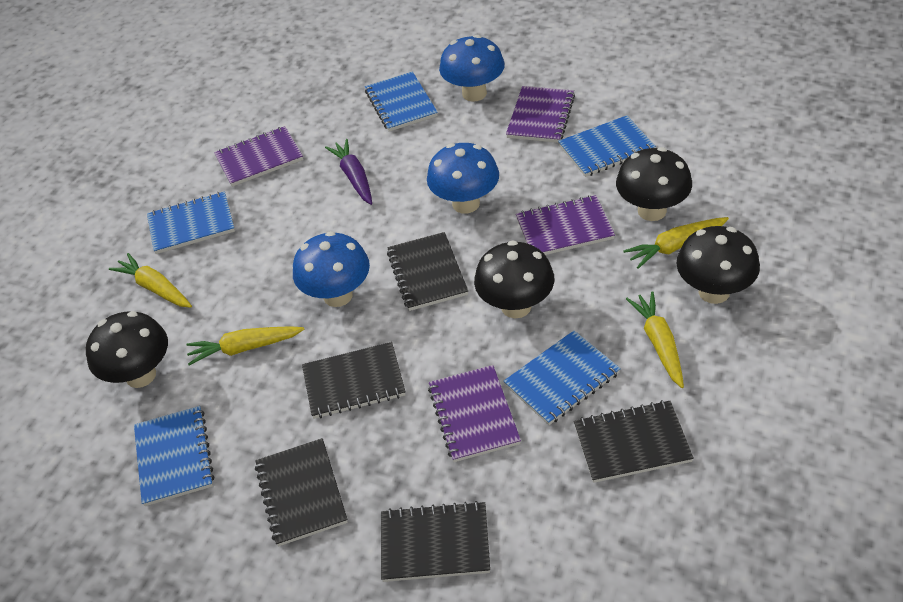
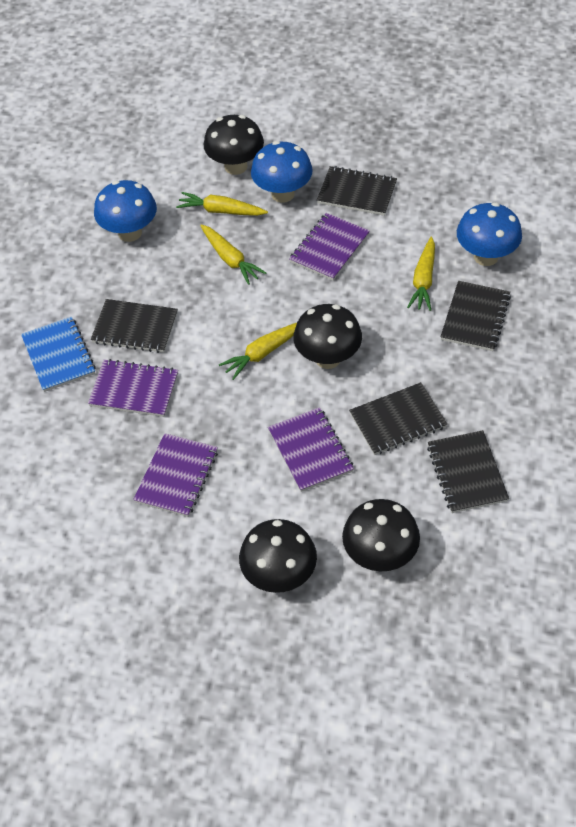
blue notebook: [134,406,214,506] [147,192,235,254] [365,71,438,132] [504,330,621,425] [558,115,656,177] = 5 -> [21,316,96,392] = 1
purple carrot: [325,139,372,205] = 1 -> none = 0

